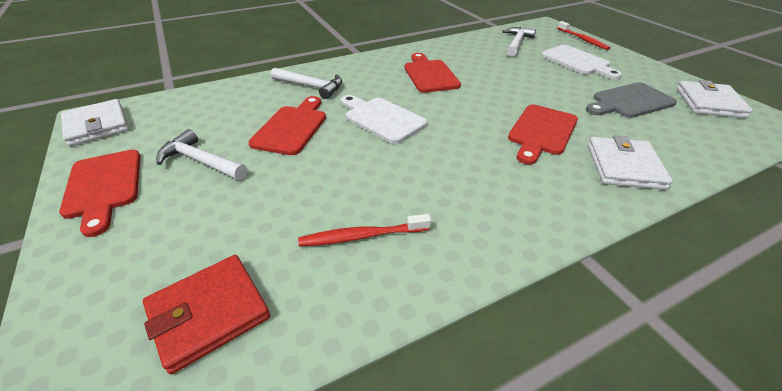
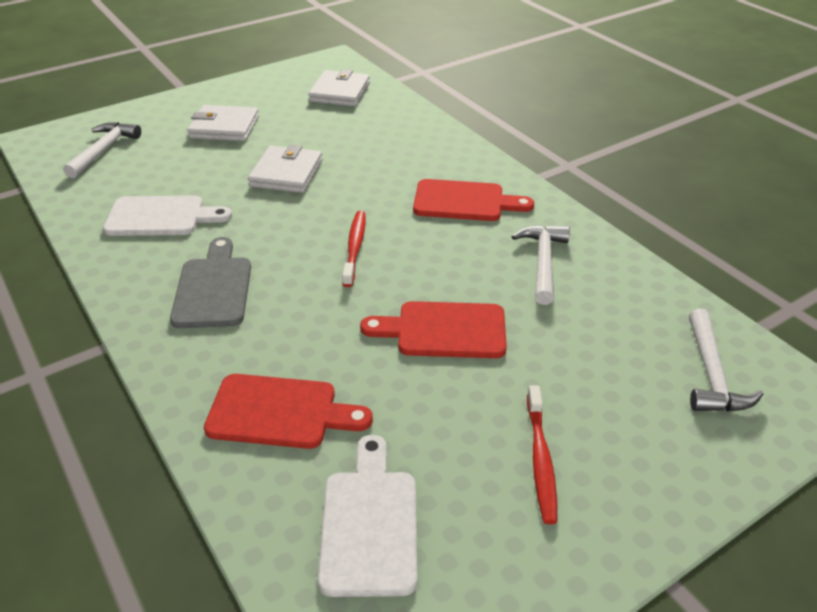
red cutting board: [59,150,141,237] [248,96,326,155] [405,53,461,93] [508,104,578,165] = 4 -> [204,374,373,449] [360,301,507,358] [413,179,534,221] = 3
red wallet: [143,255,270,374] = 1 -> none = 0

